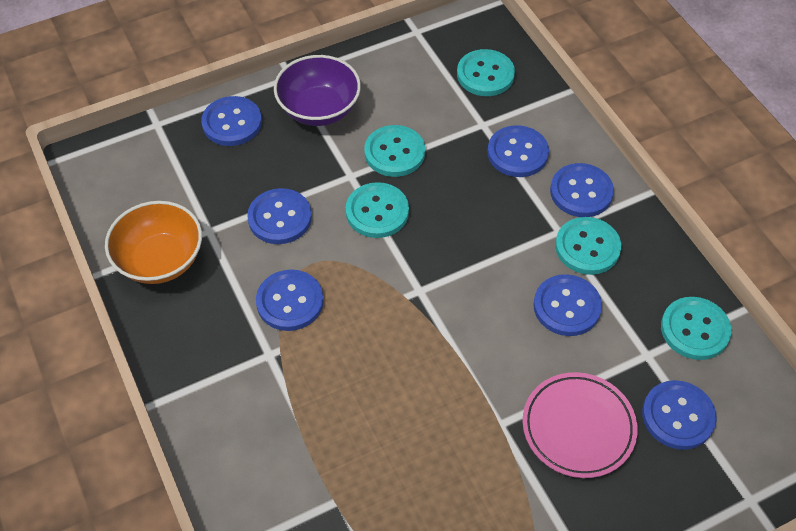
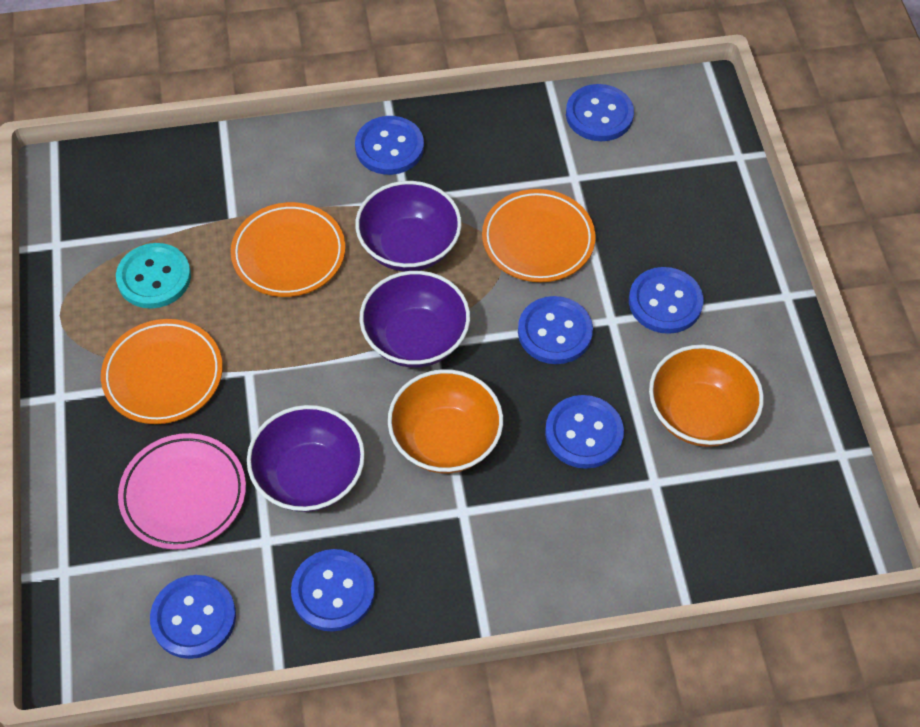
orange bowl: [105,201,202,284] = 1 -> [388,369,503,474] [649,345,764,447] = 2
orange plate: none = 0 -> [101,319,223,424] [231,202,345,297] [482,189,596,282] = 3
purple bowl: [274,55,361,126] = 1 -> [247,405,365,512] [355,181,462,272] [360,271,470,368] = 3
turquoise button: [346,182,409,238] [364,125,425,177] [457,49,515,96] [555,217,621,275] [661,297,732,360] = 5 -> [116,243,191,309] = 1

